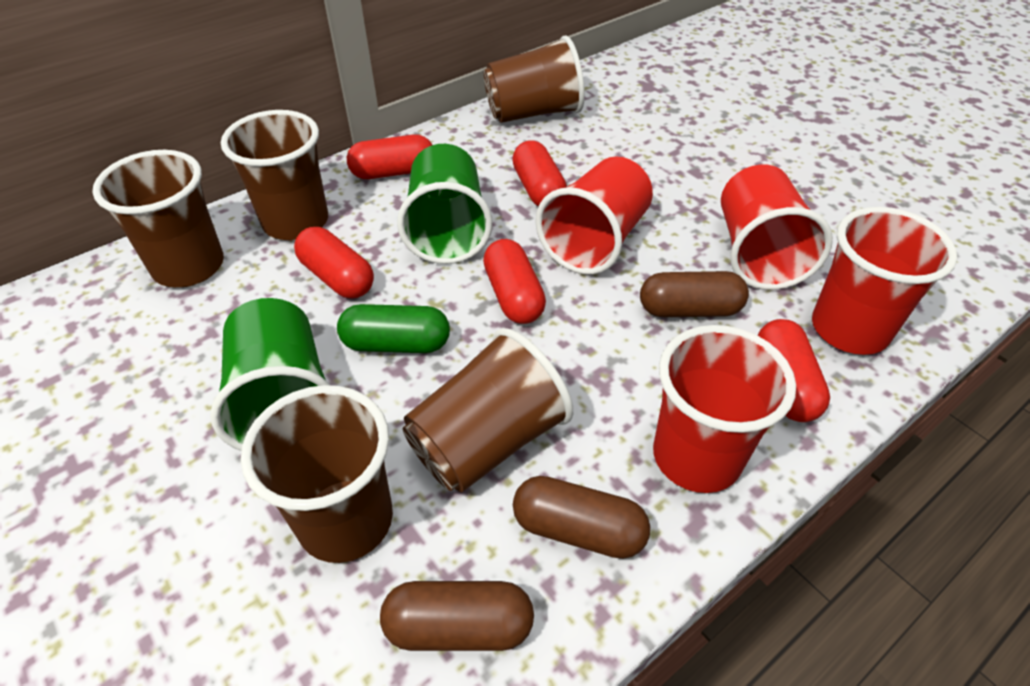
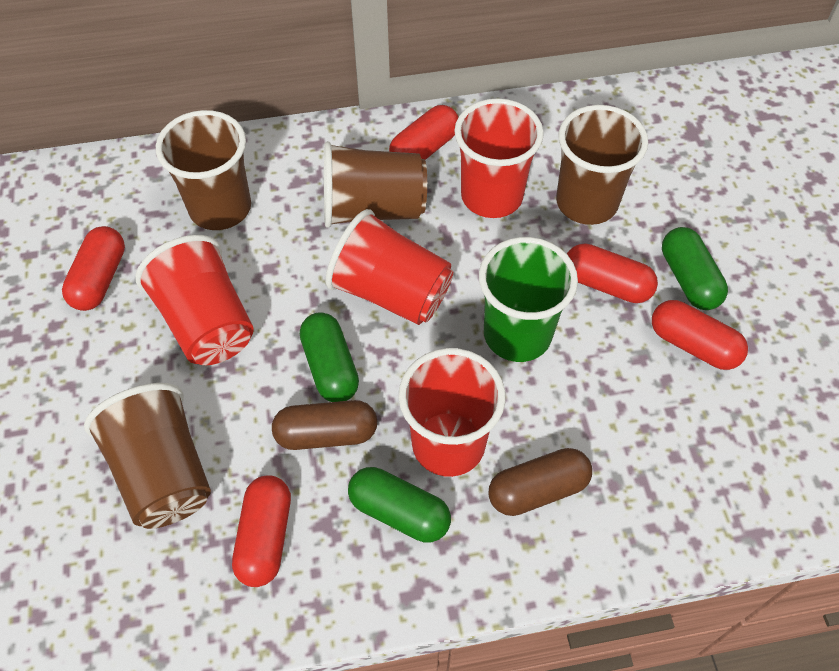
brown capsule: [380,581,534,651] [513,476,650,559] [640,271,749,317] = 3 -> [272,400,377,450] [488,448,592,516] = 2
brown cup: [92,150,224,287] [221,110,328,241] [241,385,393,563] [403,328,573,492] [484,36,585,123] = 5 -> [84,383,211,529] [156,110,251,230] [324,141,427,228] [556,105,648,225] = 4
green capsule: [337,304,450,353] = 1 -> [300,312,359,402] [348,467,451,543] [662,227,728,310] = 3
green cup: [210,298,330,451] [397,144,493,264] = 2 -> [479,237,578,362] = 1

